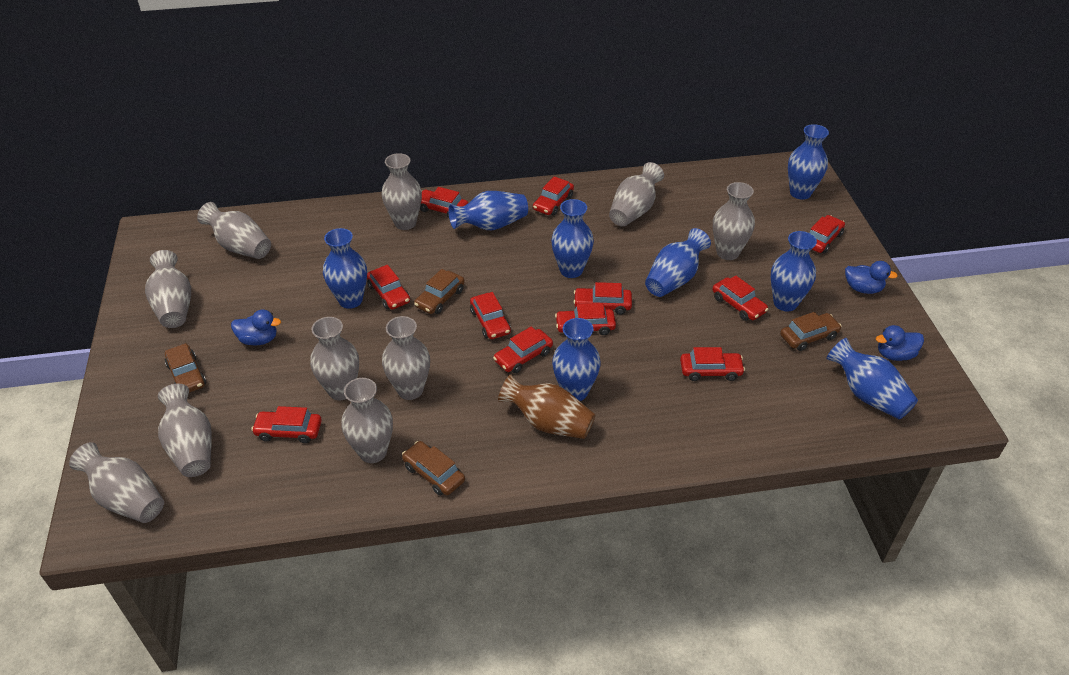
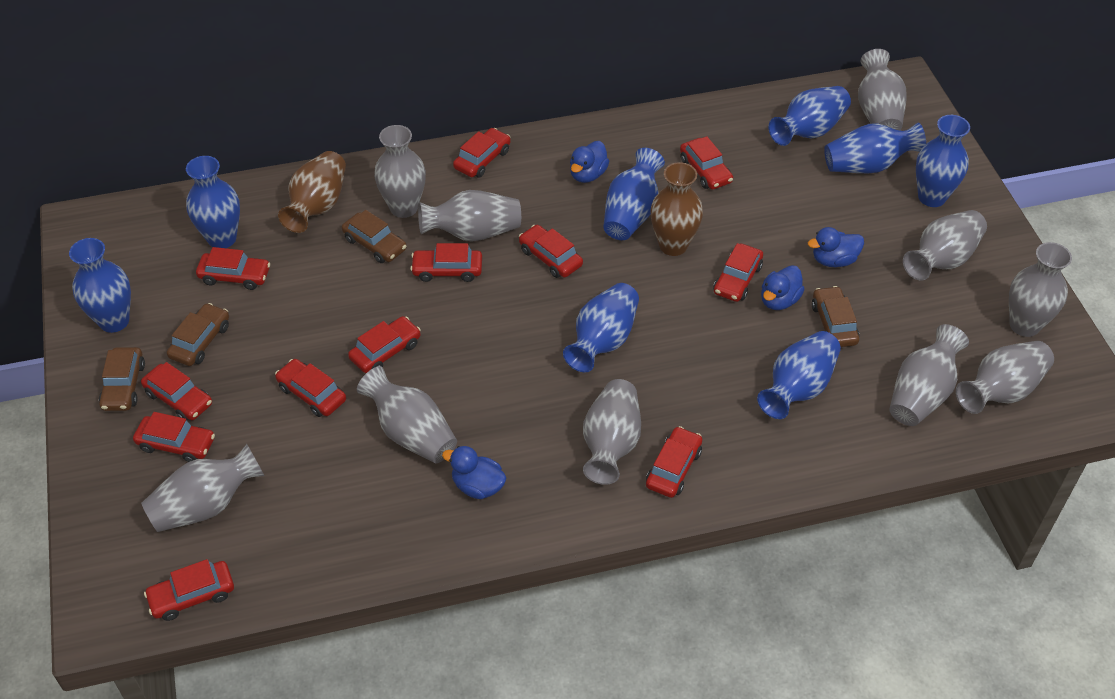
blue duck: [231,310,281,345] [845,261,898,294] [876,325,924,361] = 3 -> [442,446,506,499] [570,141,609,183] [761,265,805,310] [808,227,864,267] = 4
brown vase: [498,374,595,439] = 1 -> [278,151,346,233] [650,162,703,256] = 2
red car: [251,406,322,444] [367,265,410,310] [420,187,468,218] [470,292,511,339] [493,326,553,373] [533,176,574,215] [555,303,616,335] [573,282,632,315] [680,347,745,381] [712,275,768,321] [809,215,845,253] = 11 -> [133,412,215,462] [141,362,212,421] [144,559,234,621] [196,247,270,290] [275,359,346,417] [348,316,421,373] [410,243,482,282] [453,128,511,178] [519,225,583,278] [646,426,703,498] [680,136,733,189] [714,243,763,302] = 12

